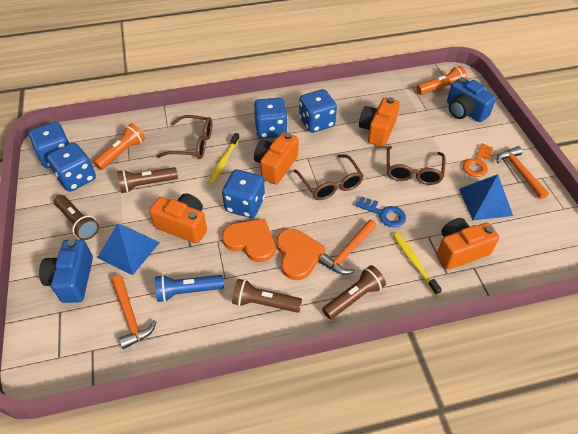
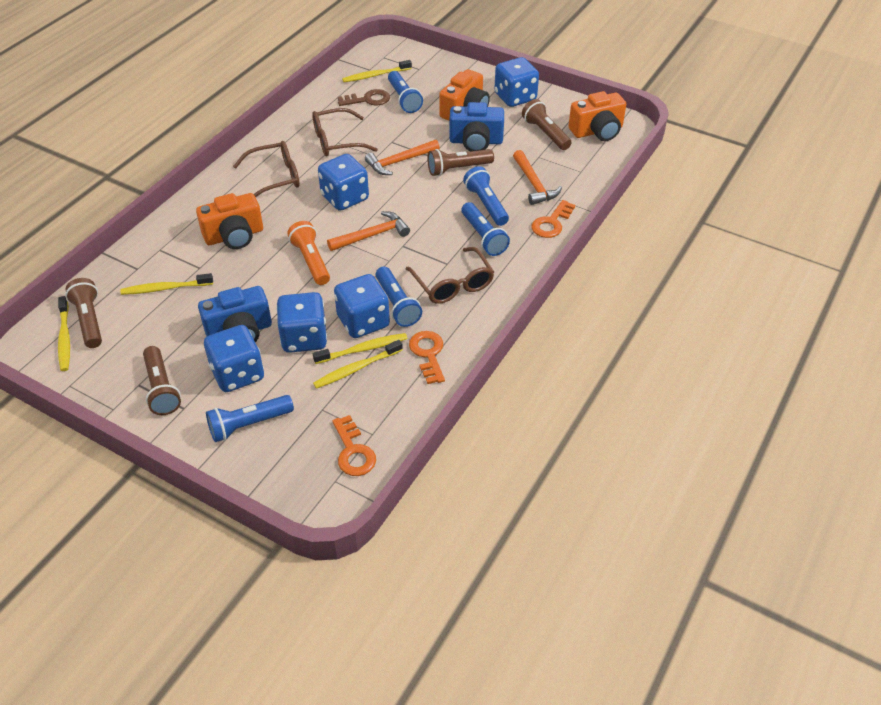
blue flashlight: [155,275,224,302] = 1 -> [206,395,294,442] [376,267,422,327] [388,71,423,113] [461,202,510,256] [463,166,509,226] = 5
blue key: [355,196,406,227] = 1 -> none = 0
blue pyramid: [97,223,160,275] [459,174,513,220] = 2 -> none = 0
brown key: none = 0 -> [338,89,390,106] = 1
orange camera: [149,193,207,244] [254,132,299,184] [359,97,400,147] [437,218,499,270] = 4 -> [196,193,263,249] [439,69,490,121] [568,91,626,141] = 3
orange flashlight: [94,123,145,170] [417,66,467,95] = 2 -> [288,221,330,285] = 1
orange heart: [222,218,275,262] [277,229,326,280] = 2 -> none = 0
orange key: [463,143,493,177] = 1 -> [332,415,376,476] [409,331,445,384] [531,200,575,238] = 3
yellow toothbrush: [208,133,240,185] [393,232,442,295] = 2 -> [58,296,70,371] [120,273,213,295] [313,333,407,364] [313,340,403,389] [342,60,412,82] = 5

